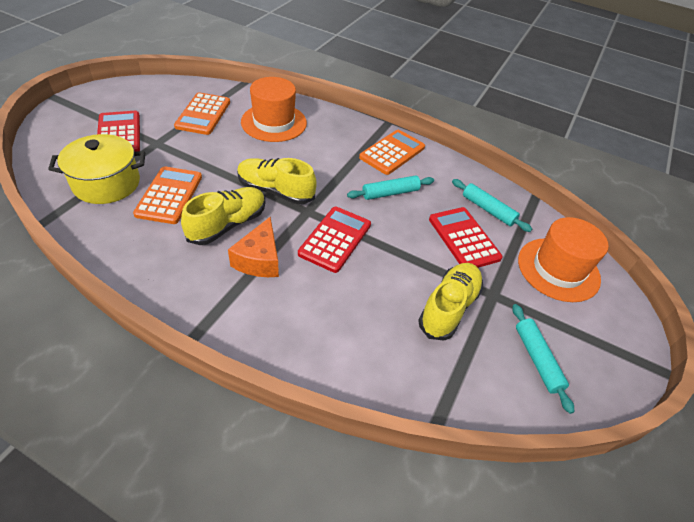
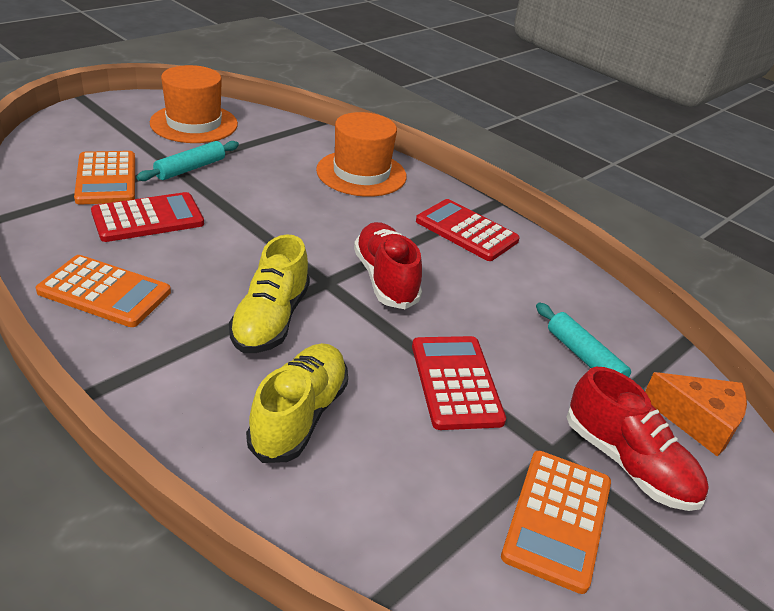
red shoe: none = 0 -> [354,222,422,309] [567,367,709,511] = 2
turquoise rolling pin: [347,176,434,200] [452,179,532,232] [512,304,574,414] = 3 -> [137,141,239,181] [536,302,645,391] = 2
yellow pot: [48,134,145,204] = 1 -> none = 0
yellow shoe: [181,187,265,245] [237,158,317,204] [418,263,483,340] = 3 -> [229,235,310,353] [246,343,348,463] = 2

